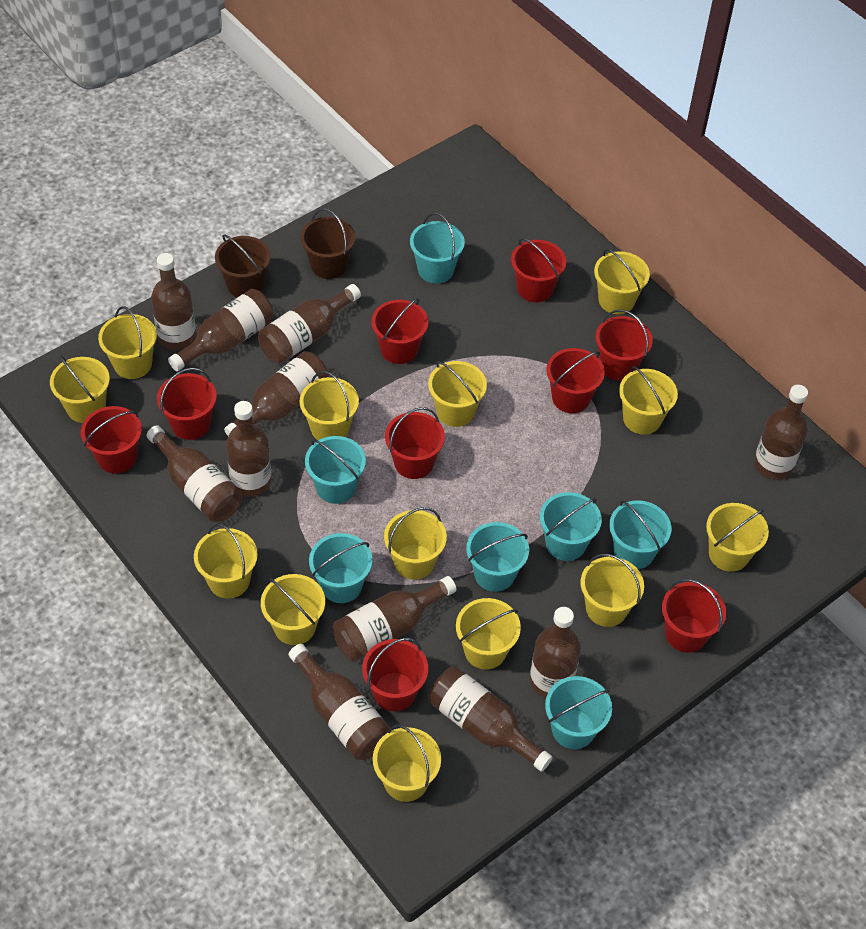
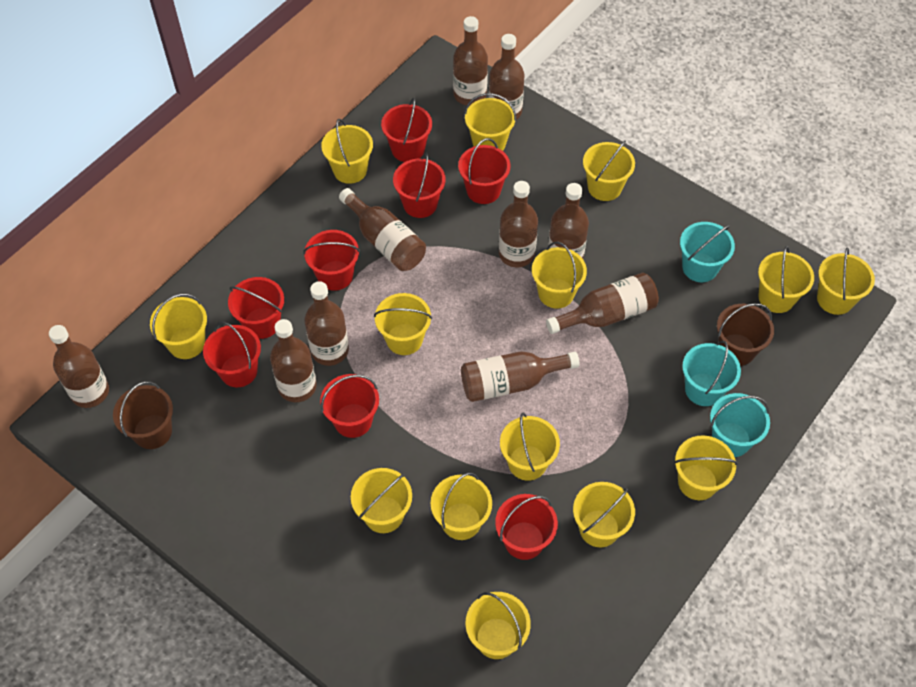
brown bottle: [146,425,242,522] [151,253,196,350] [168,289,274,371] [224,351,329,436] [226,401,272,497] [258,284,361,364] [289,644,390,760] [332,576,457,661] [428,667,553,772] [530,607,581,698] [754,385,808,479] = 11 -> [49,325,109,408] [270,319,317,402] [304,281,349,366] [339,188,426,271] [453,16,488,106] [461,351,580,402] [489,34,524,120] [499,181,538,267] [546,273,659,334] [548,183,589,259] = 10
red bucket: [81,406,142,474] [157,368,217,440] [362,638,428,711] [371,298,429,364] [385,407,445,479] [511,238,566,302] [546,348,605,413] [595,309,653,381] [662,579,726,653] = 9 -> [203,321,261,387] [228,277,284,339] [303,230,360,291] [320,374,379,438] [381,98,432,162] [393,153,446,218] [458,138,510,204] [495,494,558,560] = 8
turquoise bucket: [305,436,366,504] [309,533,372,603] [410,213,465,284] [466,522,529,592] [540,492,602,561] [545,676,612,749] [609,500,671,569] = 7 -> [680,222,735,282] [682,341,741,406] [710,393,770,457] = 3
yellow bucket: [50,356,110,423] [98,306,157,379] [194,523,258,598] [261,574,325,645] [300,371,359,440] [373,725,441,802] [384,507,447,580] [428,361,487,427] [456,598,521,669] [581,554,644,627] [594,249,650,314] [619,366,678,434] [706,503,769,572] = 13 -> [150,294,207,359] [321,119,373,184] [351,468,412,533] [374,293,432,355] [431,473,492,540] [464,93,516,151] [466,592,531,659] [500,413,560,481] [532,241,587,309] [573,482,635,547] [583,140,635,201] [674,435,738,500] [758,246,814,313] [817,248,875,315] = 14

